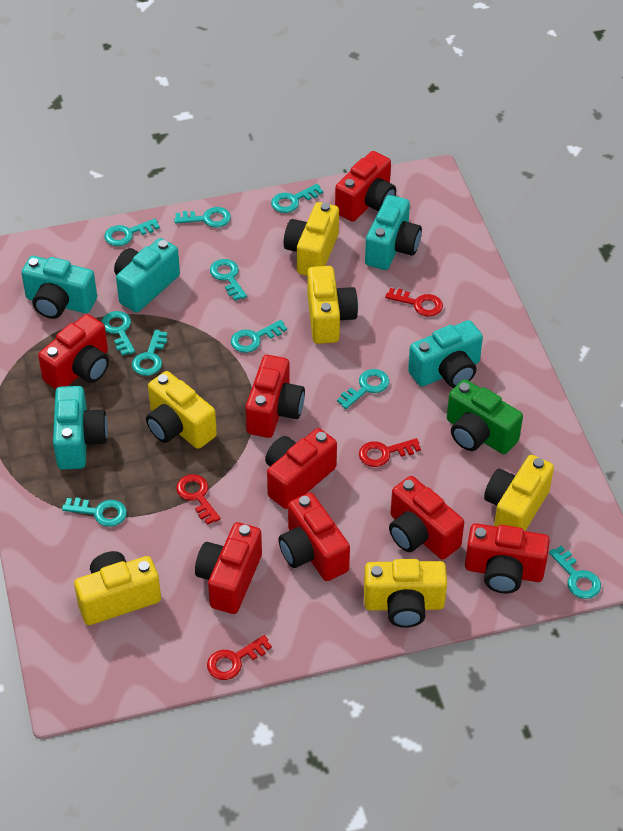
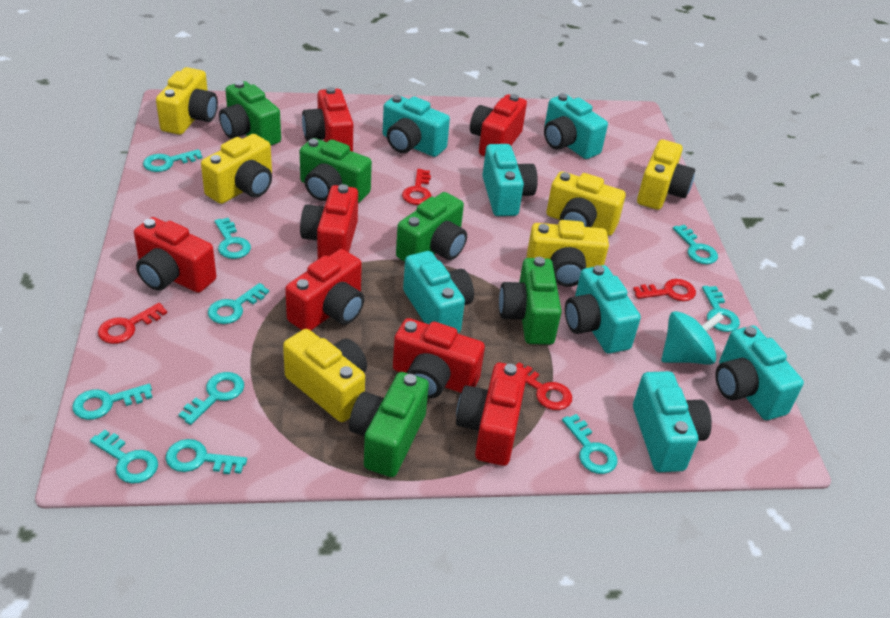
green camera: [447,379,523,454] = 1 -> [219,81,281,145] [300,138,372,203] [349,372,429,477] [396,192,467,262] [499,257,562,345] = 5
red camera: [38,314,109,389] [195,522,262,614] [245,355,305,438] [265,428,337,509] [278,493,350,581] [335,151,396,222] [389,476,464,559] [465,523,550,594] = 8 -> [134,217,216,293] [285,249,364,330] [300,184,358,259] [302,87,353,152] [393,318,485,399] [456,363,527,466] [470,94,527,156] = 7
turquoise camera: [21,256,97,319] [53,386,108,470] [114,238,180,313] [365,195,422,270] [408,320,483,388] = 5 -> [383,95,450,157] [403,251,474,333] [482,144,538,216] [544,94,608,159] [565,265,641,354] [633,371,712,472] [715,326,804,420] = 7
turquoise spinning top: none = 0 -> [661,311,724,365] = 1

